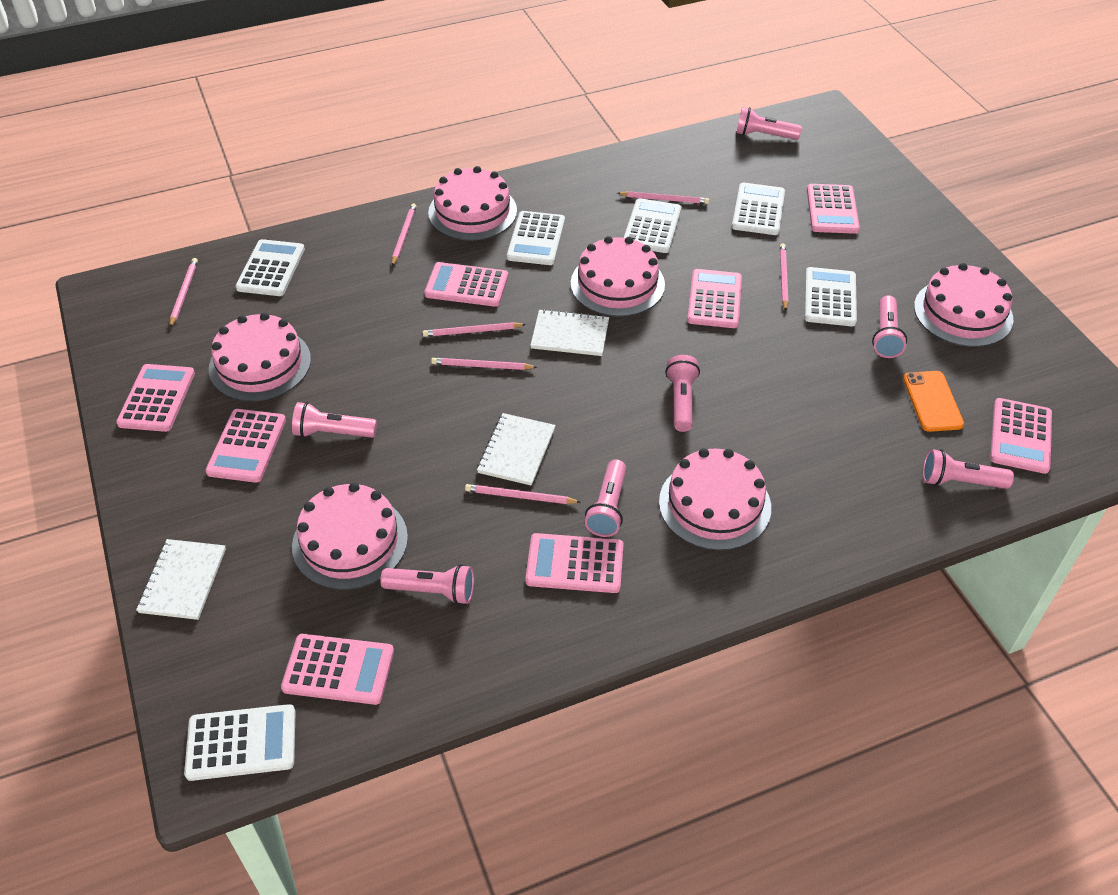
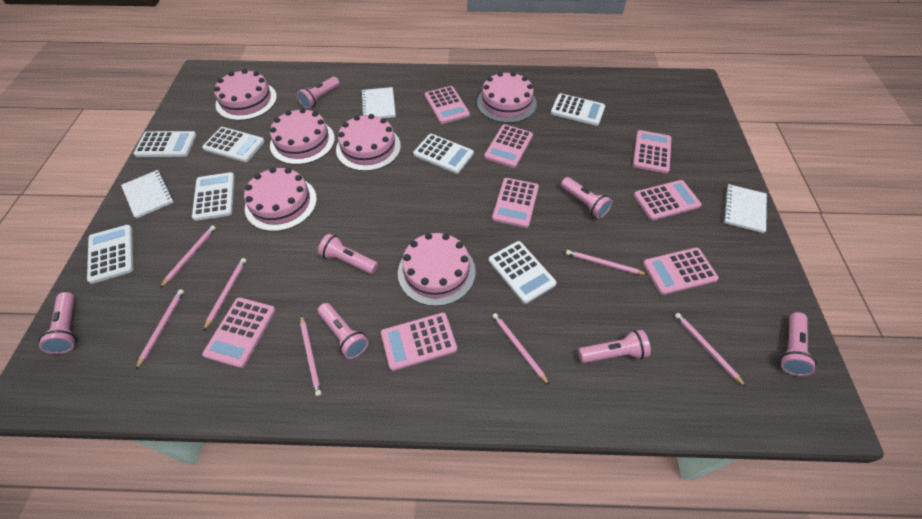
orange phone: [903,371,964,432] = 1 -> none = 0
white calculator: [184,704,296,781] [236,239,305,296] [507,211,565,265] [624,198,681,253] [732,183,785,235] [805,267,857,326] = 6 -> [87,225,133,284] [133,131,196,157] [192,172,234,221] [202,127,265,162] [413,134,474,174] [489,241,557,304] [551,93,605,126] = 7

